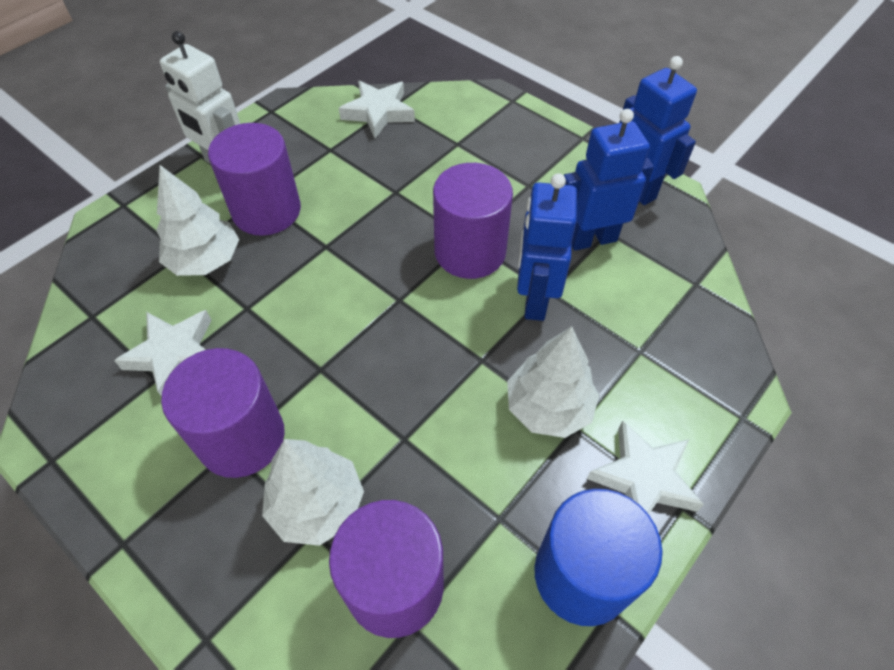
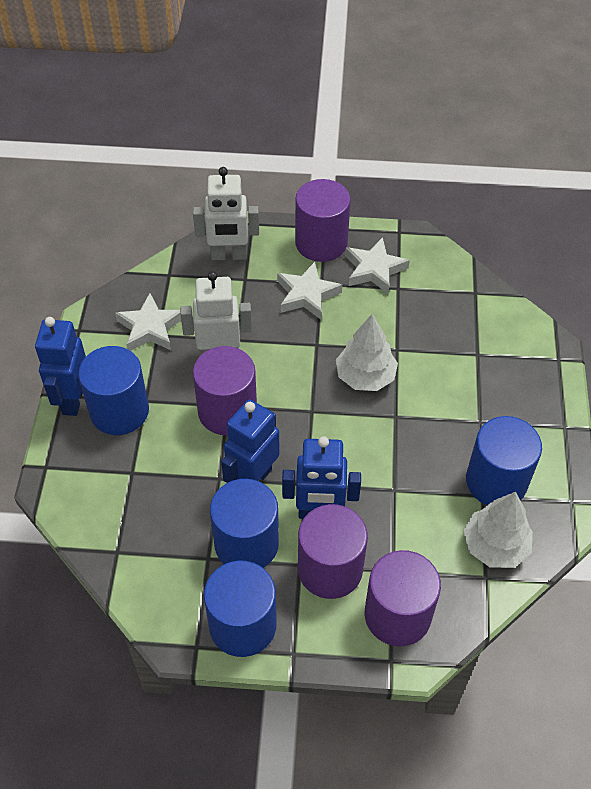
blue cylinder: [534,489,663,626] = 1 -> [78,346,149,435] [204,561,277,657] [210,479,279,568] [466,416,542,505] = 4
white robot: [160,31,240,164] = 1 -> [180,271,252,355] [193,167,259,260] = 2
white tree: [156,165,239,276] [262,439,364,546] [507,327,599,438] = 3 -> [336,314,398,391] [463,492,533,568] = 2

